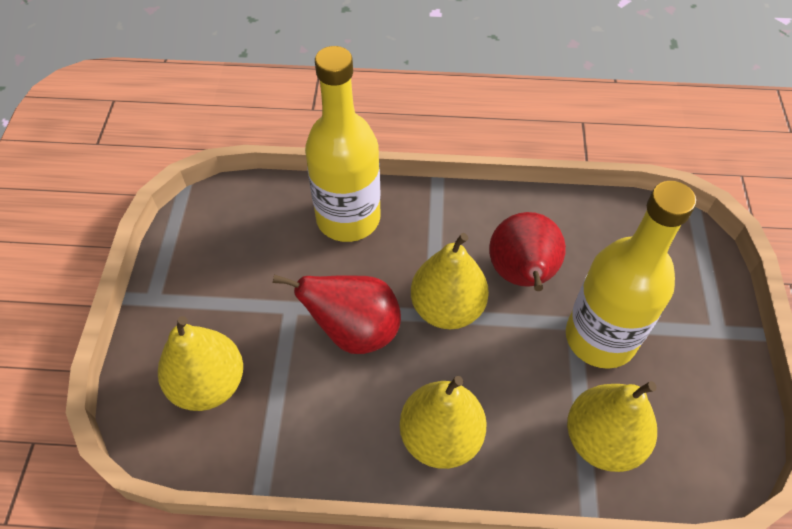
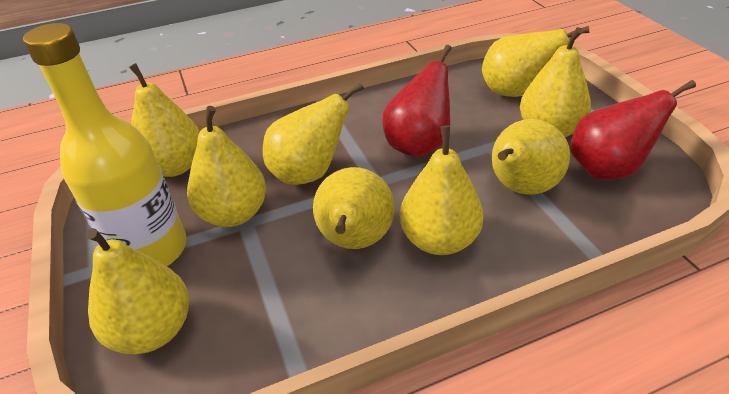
yellow bottle: [305,46,380,242] [566,181,696,369] = 2 -> [23,23,187,266] = 1
yellow pear: [158,316,243,411] [399,376,487,469] [411,233,489,329] [567,381,657,472] = 4 -> [85,228,189,354] [129,63,200,177] [187,106,266,227] [263,83,364,185] [313,167,395,249] [400,125,484,255] [482,26,589,97] [492,119,570,195] [520,27,591,137] = 9

